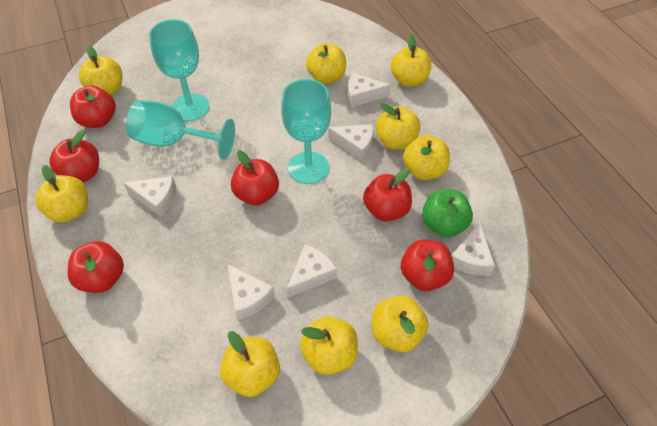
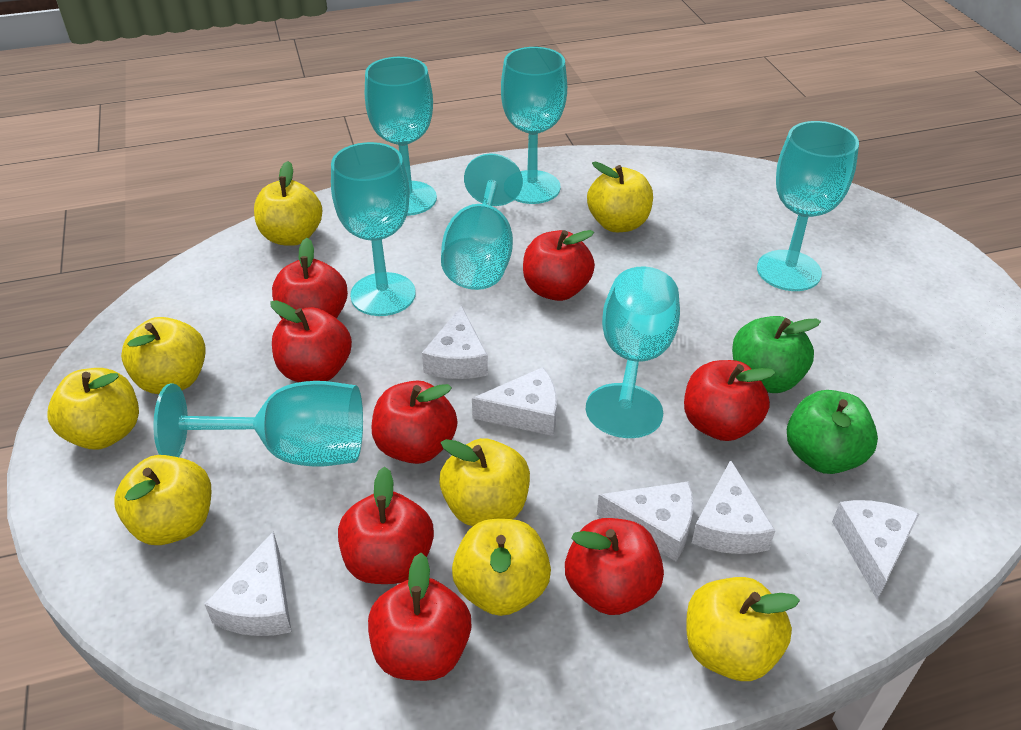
green apple: [422,189,473,237] = 1 -> [732,316,821,393] [787,390,878,474] = 2
red apple: [49,130,99,182] [67,241,124,293] [70,86,116,128] [231,150,279,206] [363,169,412,222] [401,239,454,291] = 6 -> [270,300,352,382] [272,238,348,319] [338,467,434,584] [368,553,471,681] [372,380,457,464] [523,230,595,301] [565,518,664,615] [684,360,775,441] = 8
turquoise goblet: [126,100,235,160] [149,19,210,121] [281,79,331,184] = 3 -> [153,381,363,467] [331,142,416,316] [365,57,437,216] [441,153,523,290] [501,47,567,204] [586,266,680,438] [757,121,859,291] = 7
yellow apple: [35,165,88,223] [79,45,122,95] [220,331,280,397] [300,316,358,375] [306,43,346,84] [372,296,428,352] [376,103,421,150] [391,35,431,87] [403,135,450,180] = 9 -> [47,368,139,449] [115,455,211,545] [121,317,206,394] [254,161,322,246] [439,438,530,526] [452,519,551,616] [587,162,653,232] [686,577,800,681] = 8

